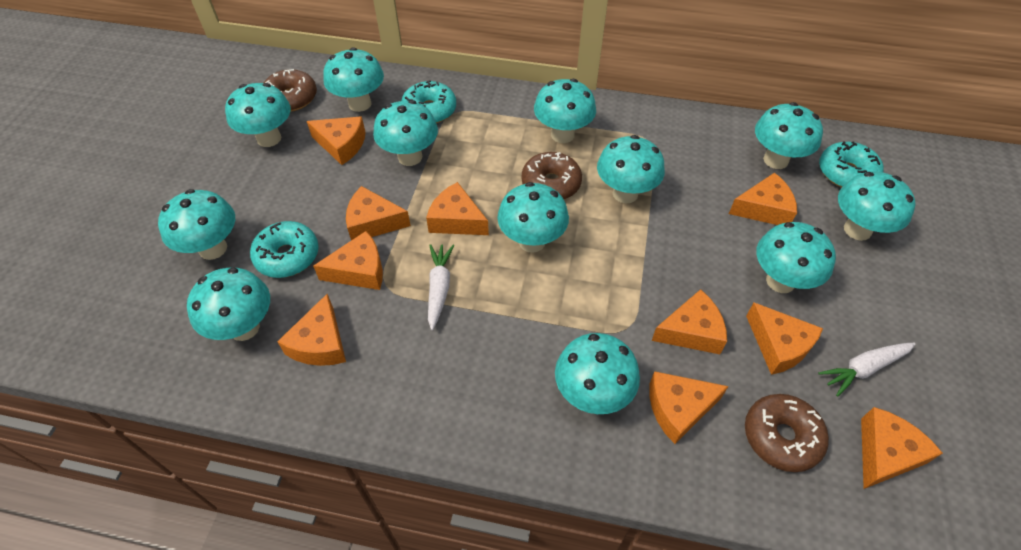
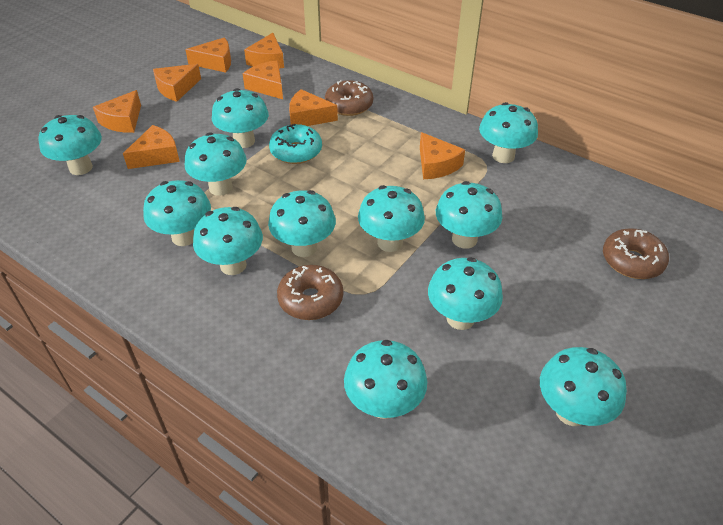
orange cheese: [277,294,346,366] [307,117,366,165] [313,231,383,290] [346,186,411,240] [426,182,489,235] [649,371,729,444] [652,289,727,354] [729,172,797,225] [746,302,823,375] [861,407,943,489] = 10 -> [93,90,141,133] [123,125,180,169] [153,64,201,102] [185,38,231,73] [243,60,283,99] [244,33,284,68] [289,89,338,126] [420,132,465,179] = 8
turquoise donut: [250,221,319,278] [401,80,456,123] [819,142,884,188] = 3 -> [269,124,322,164] = 1
white carrot: [428,244,454,330] [818,343,915,396] = 2 -> none = 0

